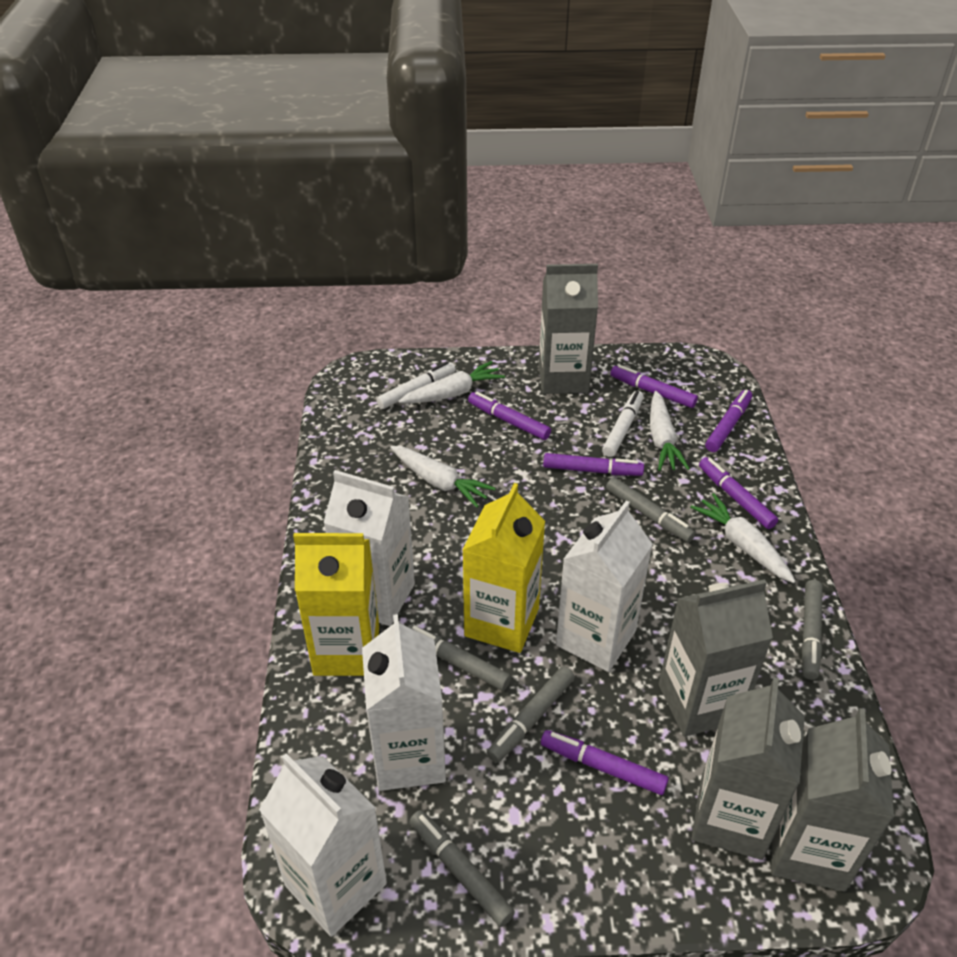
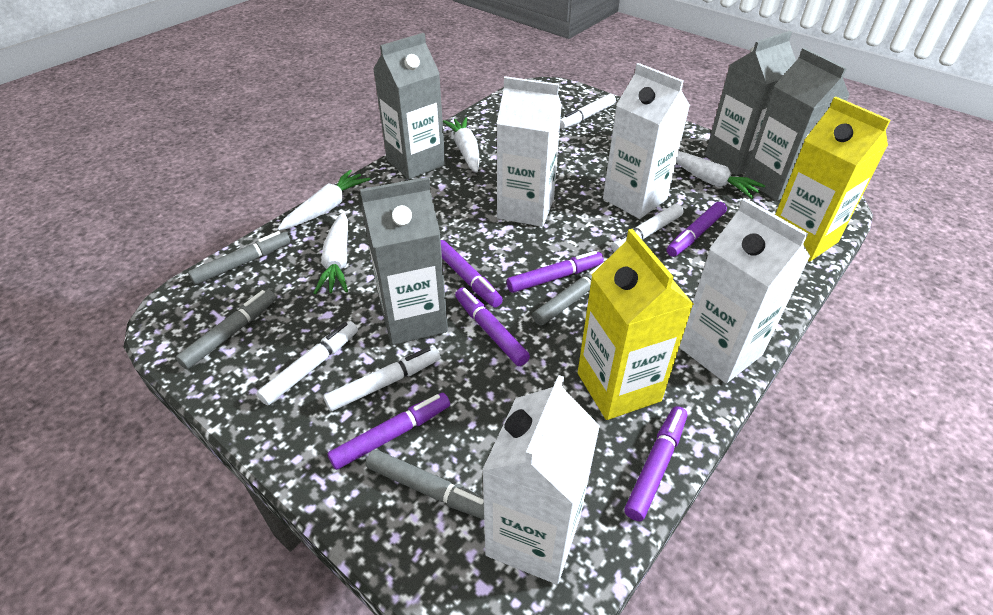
grey marker: [407,624,511,691] [410,810,515,927] [487,666,575,763] [606,477,695,542] [802,580,823,680] = 5 -> [176,289,276,369] [188,231,290,285] [366,449,484,520] [532,262,604,326] = 4
white marker: [376,361,456,409] [602,391,644,457] = 2 -> [257,321,358,405] [324,347,440,411] [560,94,616,129] [611,204,684,252] = 4

